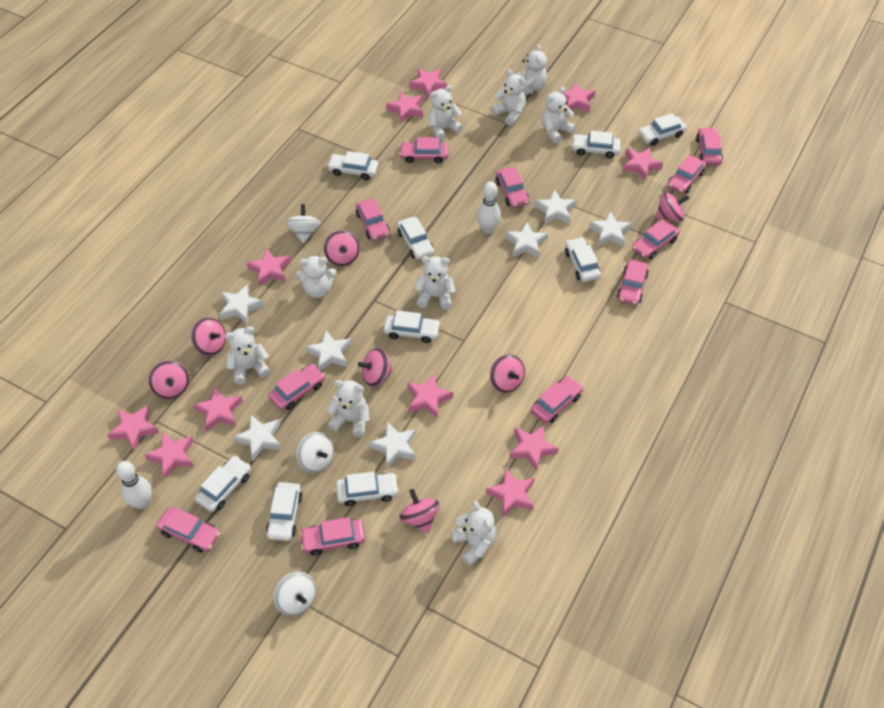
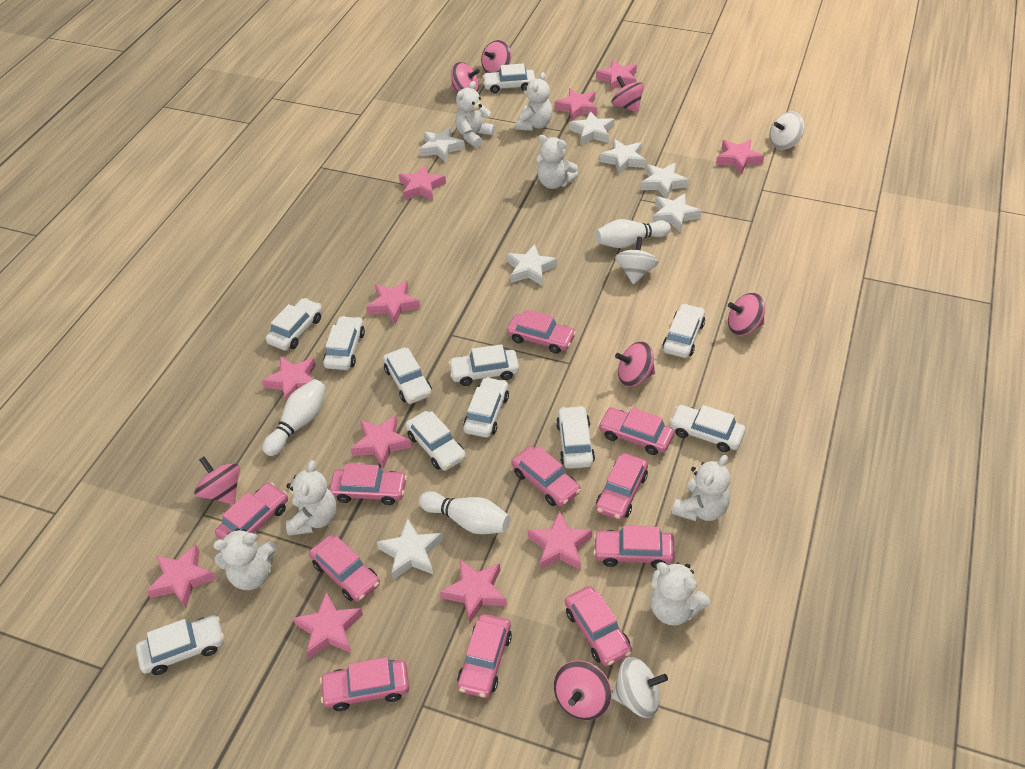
white bowling pin: [116,461,152,509] [477,182,501,234] = 2 -> [263,379,326,456] [419,491,510,534] [595,219,671,248] = 3
white car: [195,456,251,512] [266,482,303,541] [327,151,378,180] [336,472,399,506] [383,311,441,343] [397,217,434,260] [565,237,601,282] [571,131,620,158] [638,113,687,146] = 9 -> [136,615,224,675] [266,298,322,350] [323,316,365,370] [383,348,432,404] [405,411,466,471] [448,344,519,386] [464,377,509,438] [483,64,535,93] [556,406,595,469] [662,303,705,358] [669,405,746,452] = 11
white teddy bear: [225,326,270,384] [296,255,337,298] [326,380,370,437] [414,256,455,310] [429,85,463,141] [451,501,496,566] [491,69,526,126] [518,44,547,95] [542,87,576,143] = 9 -> [213,528,276,590] [286,460,336,536] [455,81,496,148] [515,72,553,131] [537,135,578,189] [651,562,710,626] [672,455,730,521] = 7

